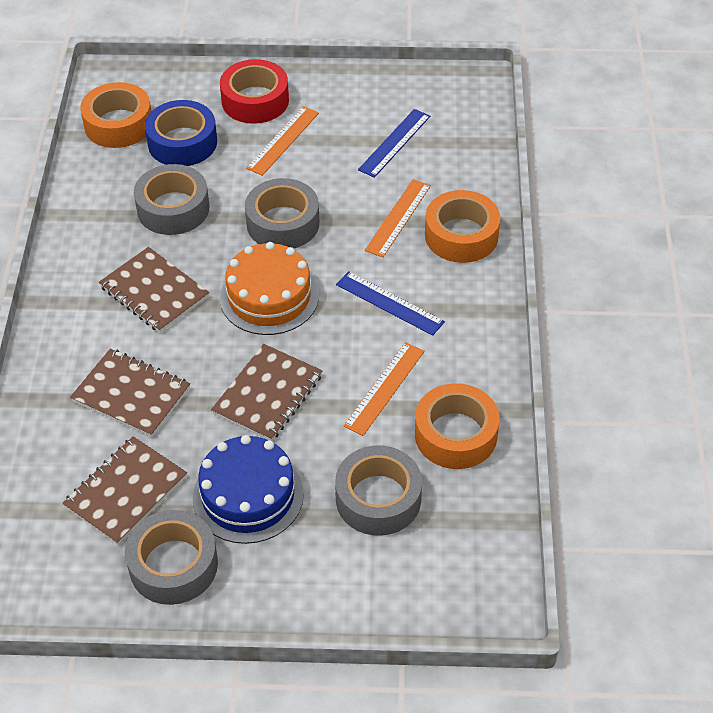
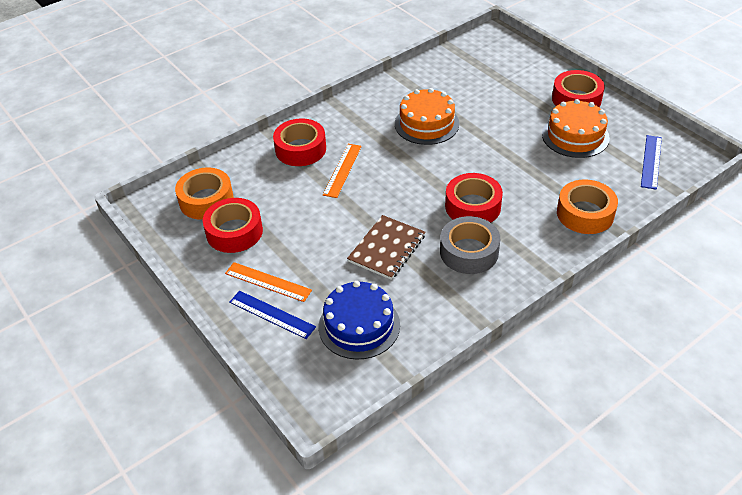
blue tape: [145,100,217,166] = 1 -> none = 0
brown notebook: [62,436,187,545] [70,349,190,437] [99,247,209,333] [211,344,323,441] = 4 -> [347,215,426,280] = 1
grey tape: [125,510,218,605] [134,164,209,235] [245,178,319,248] [335,446,422,536] = 4 -> [440,216,500,274] = 1
orange cake: [220,242,319,335] = 1 -> [395,88,459,145] [542,99,610,158] = 2
orange ruler: [246,106,319,176] [343,342,425,436] [365,179,431,257] = 3 -> [225,262,312,302] [323,144,362,198] = 2
orange tape: [80,82,152,148] [415,383,500,469] [425,190,500,263] = 3 -> [175,168,234,220] [557,179,618,234] = 2
red tape: [220,59,289,124] = 1 -> [203,198,263,253] [273,119,326,166] [445,173,503,223] [552,70,605,107] = 4

